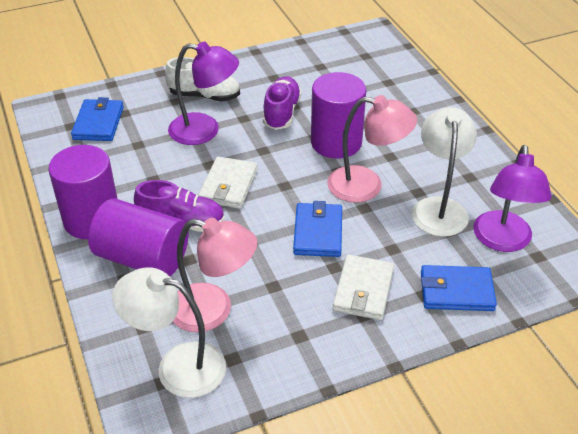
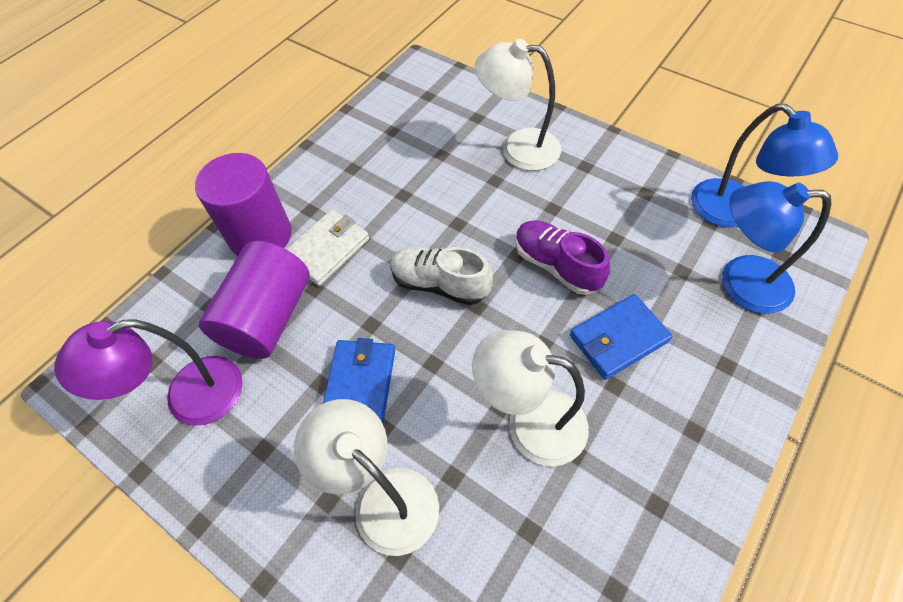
blue lamp: none = 0 -> [691,104,838,227] [722,181,831,314] = 2
blue wallet: [71,97,124,141] [293,201,342,257] [421,265,497,311] = 3 -> [323,338,395,424] [570,294,672,380] = 2
pink lamp: [173,218,257,332] [327,95,417,203] = 2 -> none = 0
purple cylinder: [48,145,118,239] [88,198,189,276] [311,72,366,158] = 3 -> [195,153,292,256] [199,241,310,359] = 2
purple lamp: [168,42,239,145] [473,145,552,252] = 2 -> [54,319,243,426] = 1
purple shoe: [134,180,225,232] [263,76,302,130] = 2 -> [515,220,610,295] = 1
white lamp: [112,267,226,398] [412,107,477,237] = 2 -> [294,399,439,556] [472,330,589,466] [475,39,561,171] = 3
white wallet: [198,156,257,209] [333,255,394,320] = 2 -> [286,209,369,286] = 1

